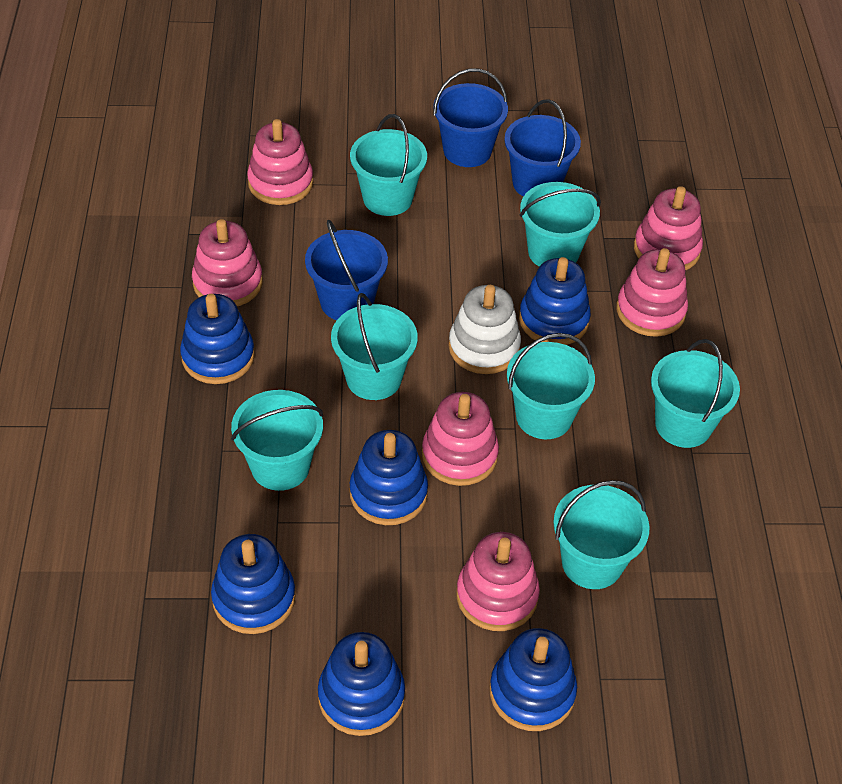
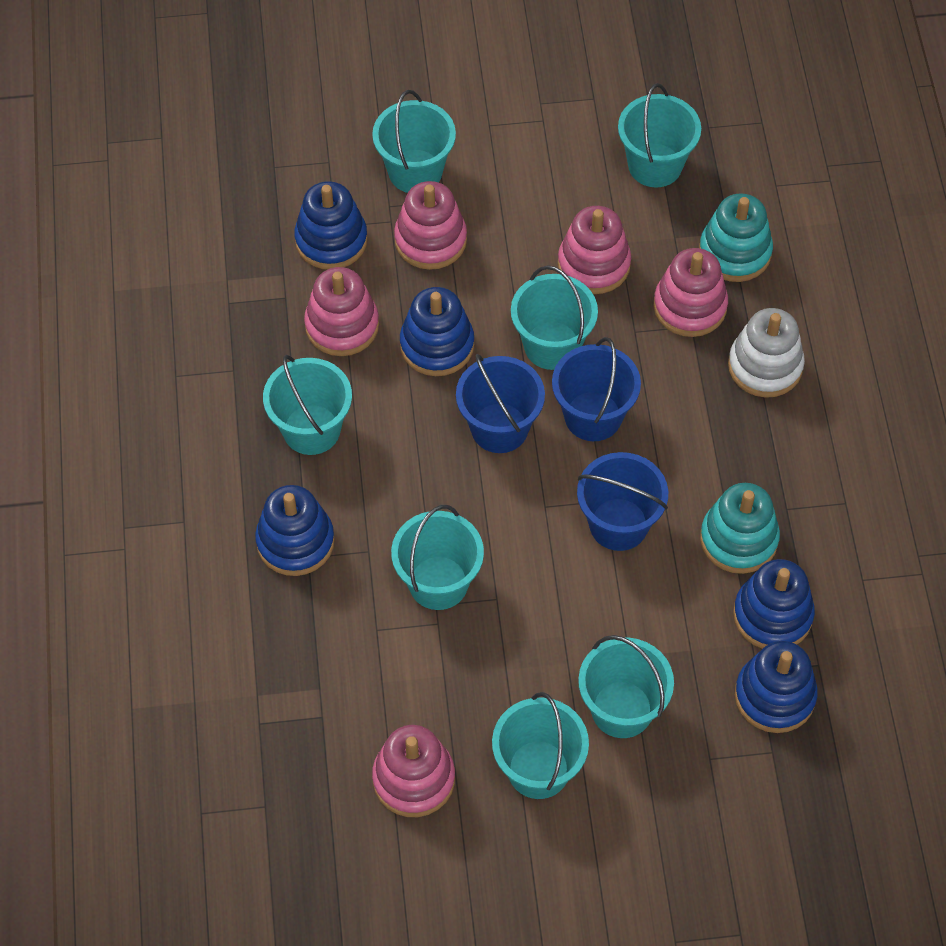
blue stacking toy: [180,294,255,384] [211,534,296,634] [318,632,405,736] [350,430,428,525] [490,628,577,731] [519,257,591,345] = 6 -> [255,485,335,576] [294,181,368,269] [400,287,474,376] [733,559,815,649] [735,641,818,733] = 5
pink stacking toy: [192,219,263,306] [247,119,313,205] [422,392,499,486] [456,532,540,631] [616,248,688,337] [634,186,703,270] = 6 -> [304,267,379,356] [372,725,455,817] [394,181,467,270] [558,206,631,294] [653,248,728,337] = 5
turquoise stacking toy: none = 0 -> [699,194,773,282] [700,483,780,574] = 2

